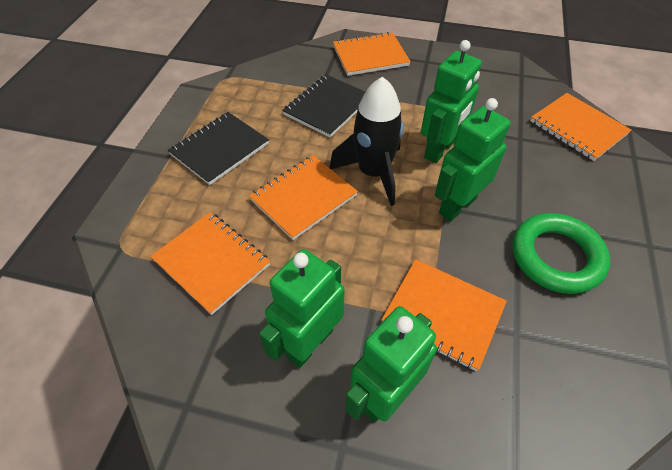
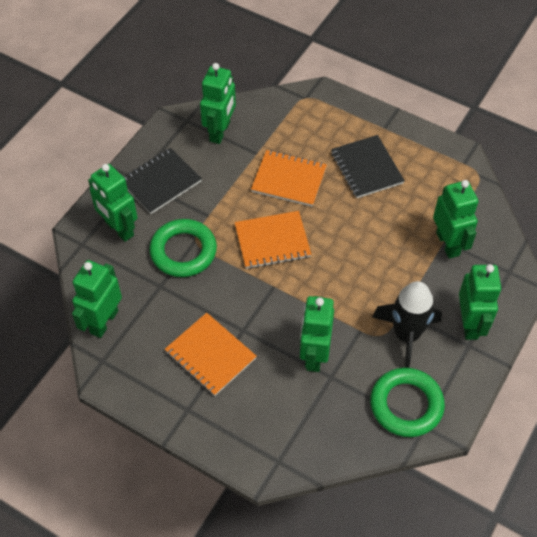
green ring: [512,213,610,294] = 1 -> [149,219,217,277] [370,368,445,437] = 2
green robot: [259,249,344,368] [345,306,437,423] [421,40,482,163] [435,98,511,222] = 4 -> [72,260,122,338] [88,164,138,242] [200,63,236,144] [300,296,334,372] [433,180,479,259] [459,264,501,340] = 6
orange notebook: [150,212,270,315] [249,155,358,240] [333,32,411,76] [381,259,507,371] [530,93,631,161] = 5 -> [165,313,257,396] [235,211,312,269] [251,150,327,207] = 3

